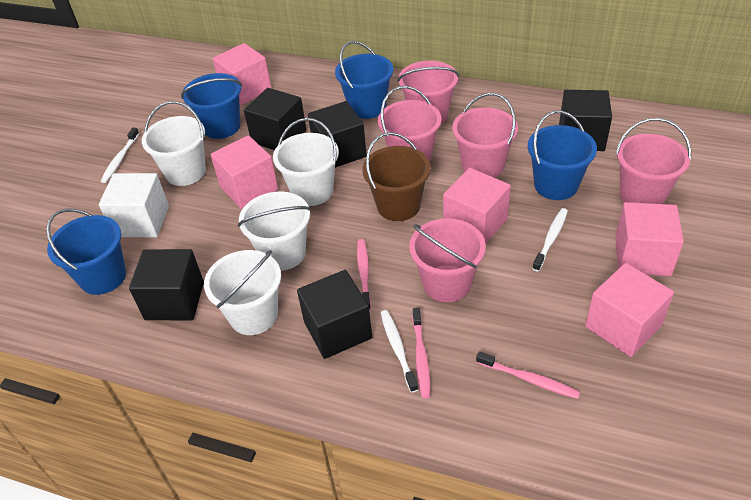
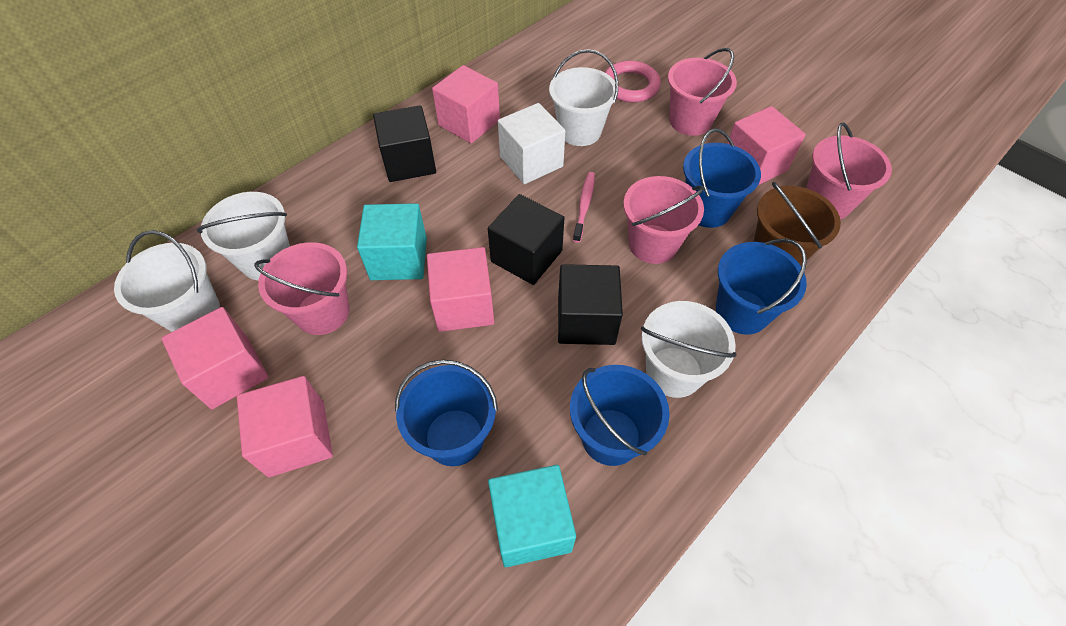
black cube: [129,249,204,320] [244,88,307,150] [297,270,372,359] [308,101,367,168] [559,90,612,151] = 5 -> [373,105,436,182] [488,194,564,285] [558,264,623,345] = 3
pink bucket: [378,86,442,162] [397,61,459,124] [409,218,486,302] [452,93,518,178] [616,118,691,204] = 5 -> [254,242,349,335] [623,176,704,264] [668,48,737,136] [806,123,892,219] = 4
pink ring: none = 0 -> [605,61,661,102] = 1
pink toothbrush: [357,239,371,310] [412,308,430,399] [476,351,580,399] = 3 -> [573,172,595,242] = 1
turquoise cube: none = 0 -> [357,203,427,280] [488,465,576,567] = 2
white toothbrush: [101,128,139,183] [381,310,418,393] [532,208,568,272] = 3 -> none = 0

